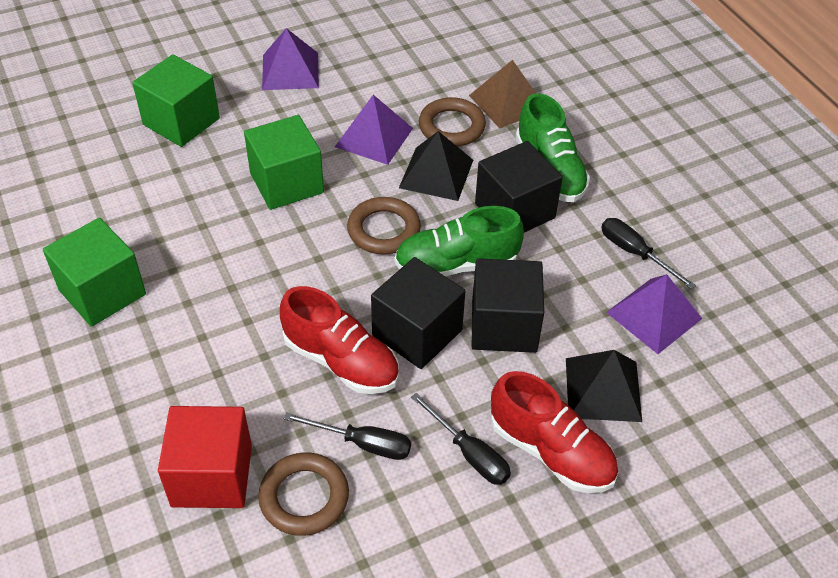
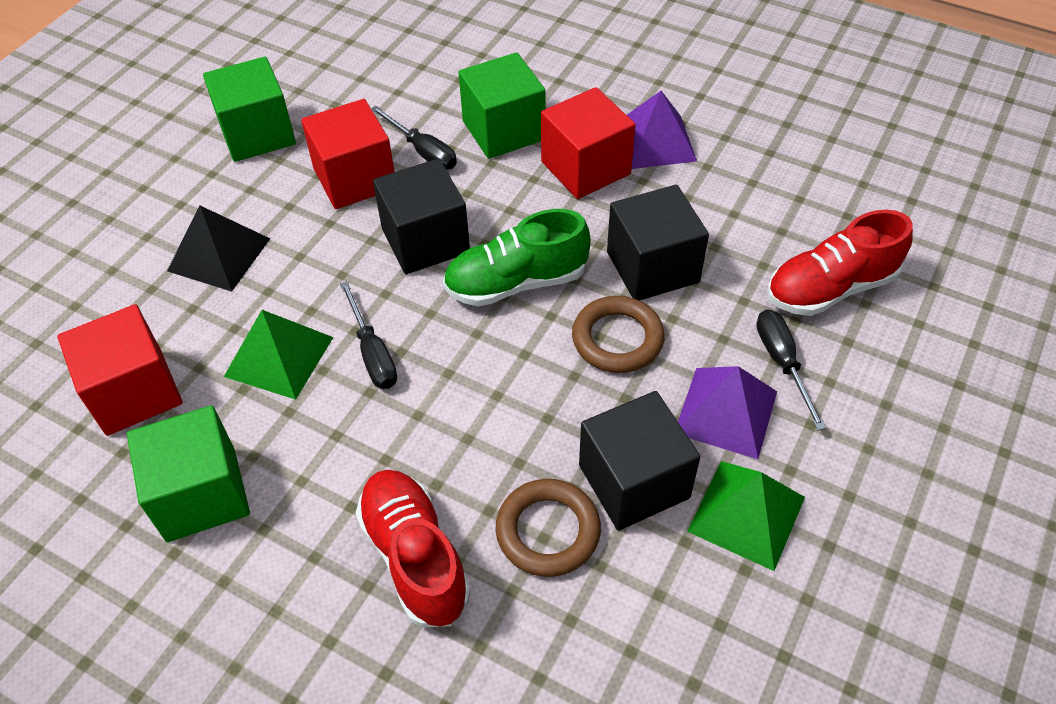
black pyramid: [399,131,473,201] [566,350,642,422] = 2 -> [167,206,270,292] = 1
brown pyramid: [469,60,536,128] = 1 -> none = 0
brown ring: [258,452,349,536] [347,197,421,254] [419,97,486,147] = 3 -> [495,479,601,577] [572,296,665,373] = 2
green pyramid: none = 0 -> [224,310,333,400] [687,461,805,571] = 2
green shoe: [395,206,524,277] [516,93,590,202] = 2 -> [443,209,591,306] = 1
purple pyramid: [262,28,319,90] [335,95,413,165] [606,274,702,354] = 3 -> [627,91,697,169] [678,366,777,459] = 2
red cube: [158,406,252,508] = 1 -> [57,304,183,436] [301,99,395,209] [541,87,636,199] = 3

